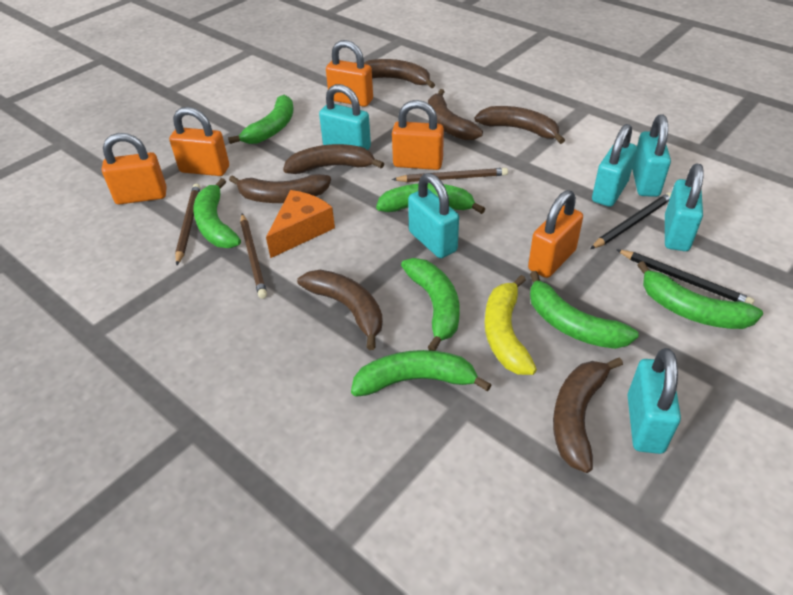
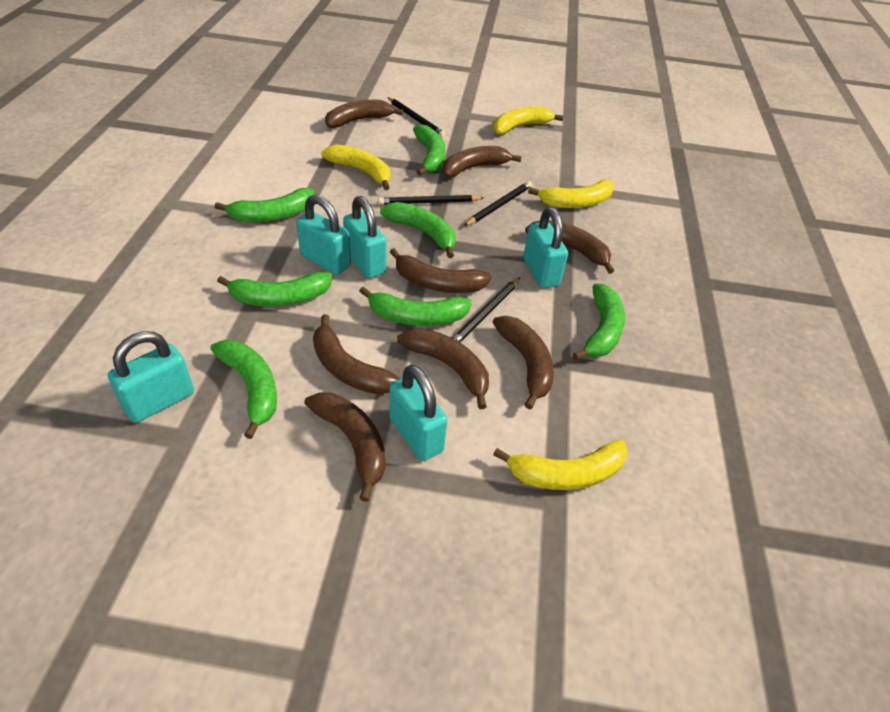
black pencil: [590,192,671,249] [616,249,755,305] = 2 -> [378,195,484,205] [387,97,446,138] [452,277,520,342] [464,181,532,226] = 4
brown banana: [229,174,331,203] [283,144,384,174] [297,270,383,350] [364,59,435,88] [428,89,483,141] [474,106,565,144] [553,357,623,473] = 7 -> [304,392,386,502] [313,314,401,394] [325,100,403,128] [390,248,492,293] [397,328,489,409] [442,146,522,178] [493,316,554,409] [525,220,614,274] = 8
brown pencil: [175,184,201,265] [240,214,267,299] [392,168,508,182] = 3 -> none = 0
orange cheese: [266,190,335,258] = 1 -> none = 0
orange padlock: [102,133,167,204] [169,107,229,176] [326,40,373,107] [392,100,444,170] [528,190,583,278] = 5 -> none = 0
turquoise padlock: [319,84,371,150] [408,173,459,258] [592,124,637,207] [627,348,681,454] [632,114,671,197] [665,164,704,251] = 6 -> [108,331,194,423] [296,195,351,275] [343,196,387,279] [390,364,448,461] [523,207,568,288] = 5
yellow banana: [484,275,537,375] = 1 -> [321,144,391,190] [493,106,564,135] [493,440,628,490] [528,179,615,208] = 4

